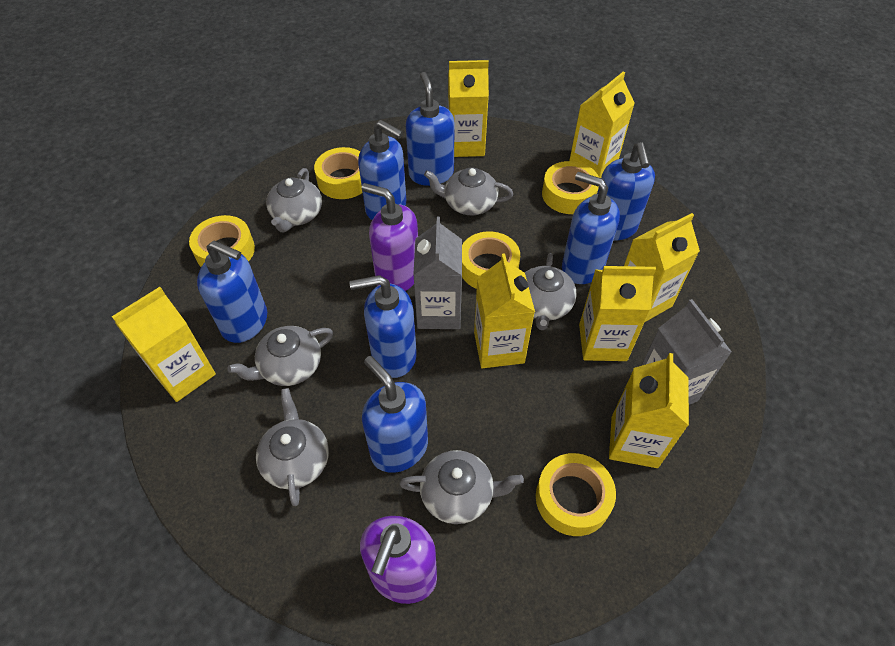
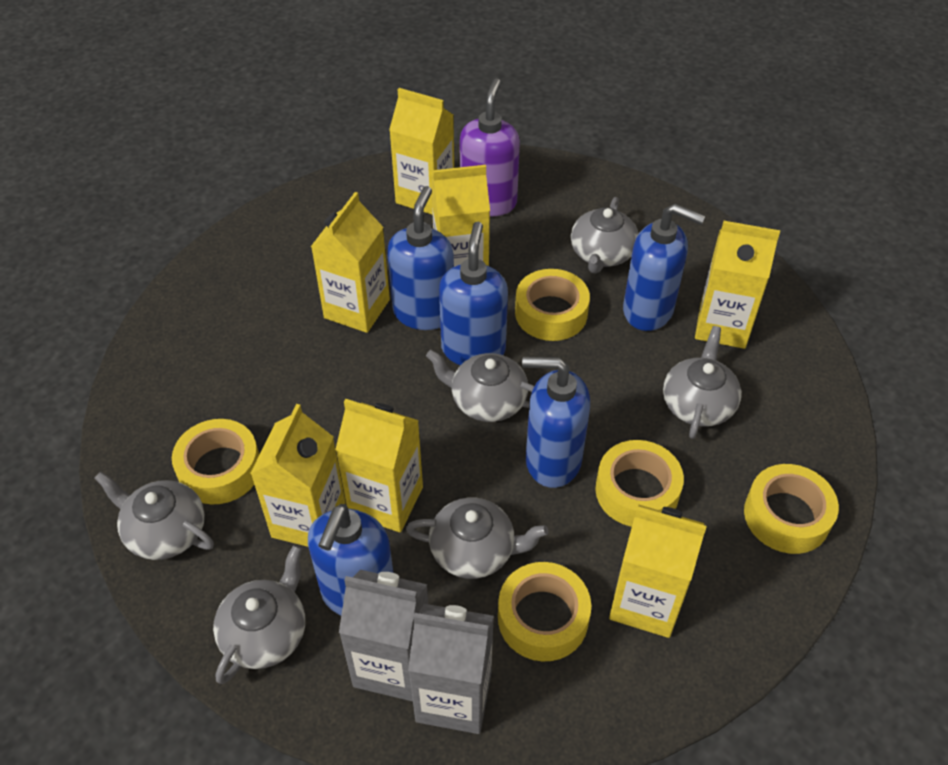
blue soap dispenser: [197,241,267,343] [349,275,417,378] [358,120,407,220] [362,356,428,473] [406,72,455,186] [562,172,620,284] [597,142,655,240] = 7 -> [308,504,393,616] [387,186,454,330] [439,222,508,365] [522,357,590,488] [623,204,705,331] = 5
purple soap dispenser: [360,516,437,604] [362,183,418,291] = 2 -> [460,79,520,216] = 1

